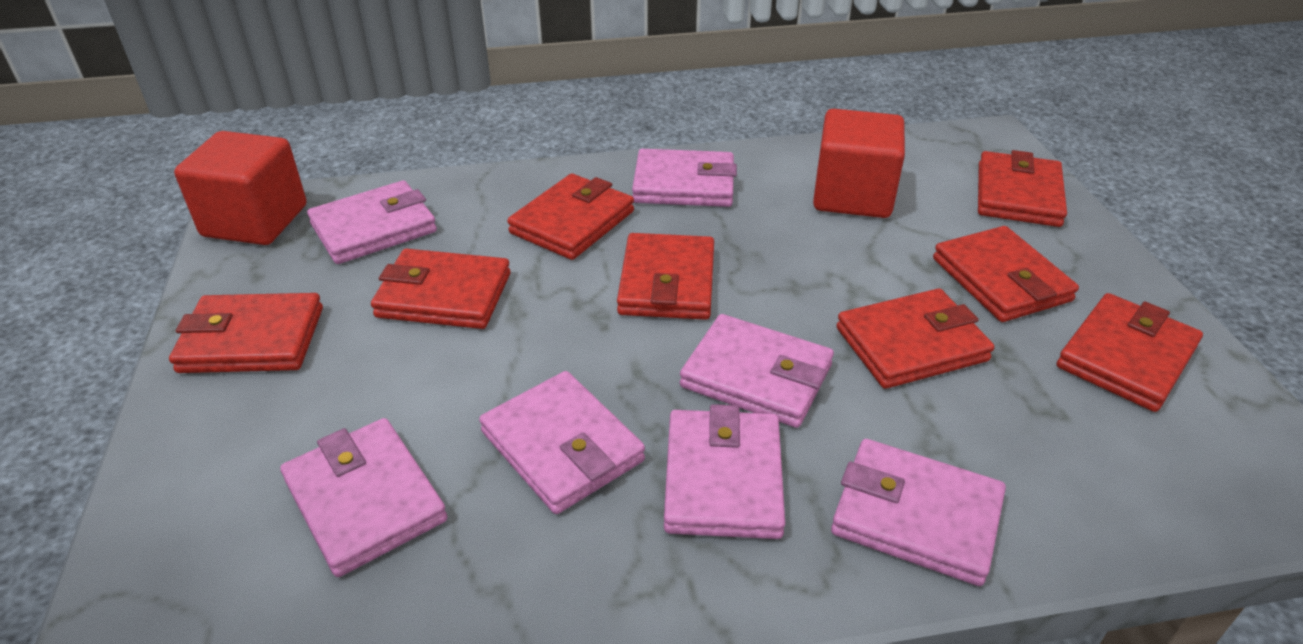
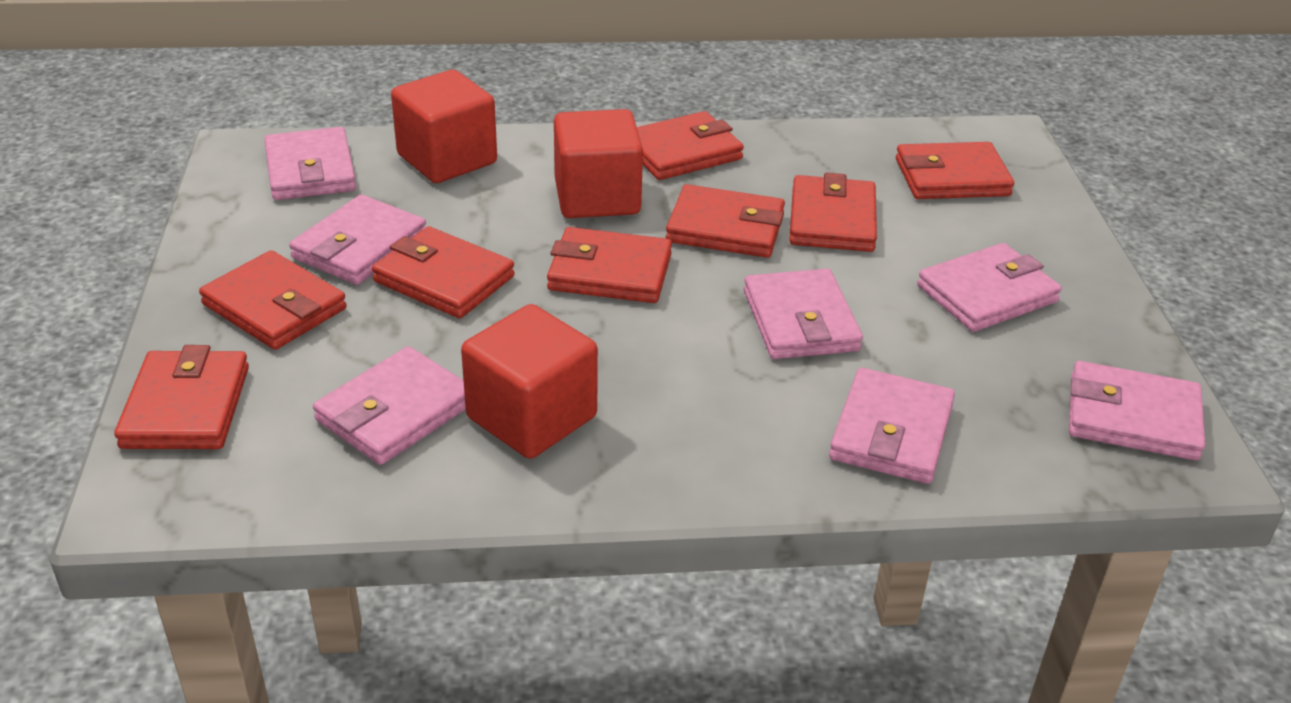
red cube: [174,131,306,245] [813,109,905,218] = 2 -> [391,70,497,183] [461,304,598,459] [554,109,643,218] = 3

